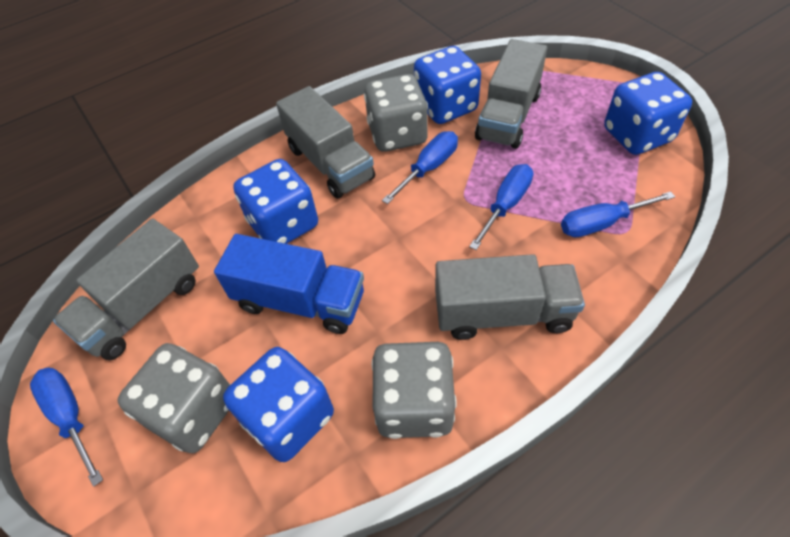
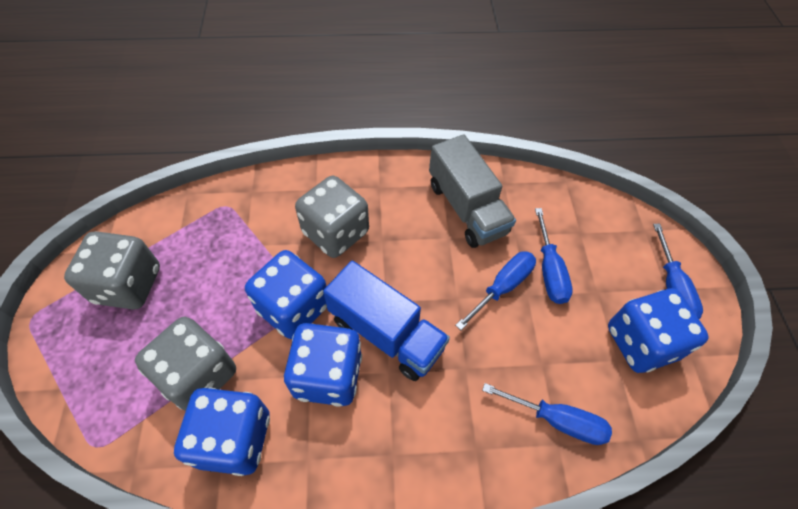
grey truck: [53,219,199,360] [276,86,375,199] [435,254,585,340] [475,39,547,149] = 4 -> [429,134,516,248] = 1

